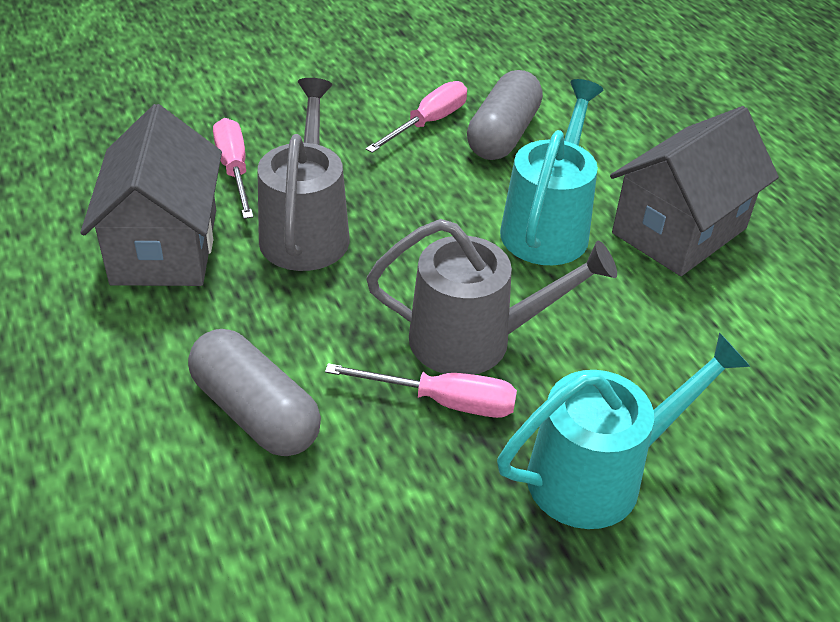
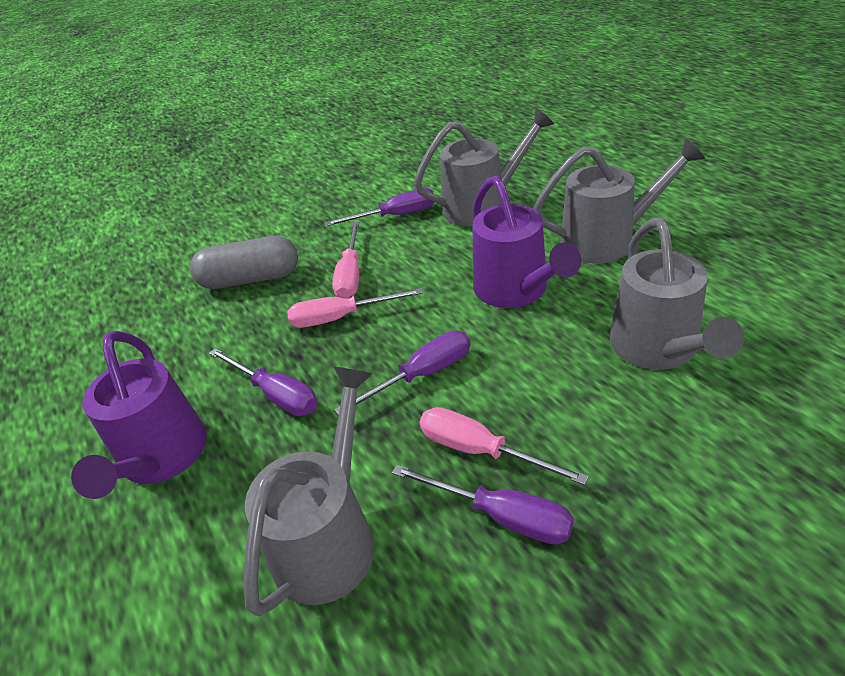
grey capsule: [188,329,321,456] [467,70,543,160] = 2 -> [190,236,298,289] = 1
grey house: [80,104,222,286] [610,106,779,276] = 2 -> none = 0
grey watering can: [257,78,350,271] [366,219,617,375] = 2 -> [243,366,375,616] [414,107,554,226] [533,138,705,263] [610,218,744,370] = 4
purple screwdriver: none = 0 -> [209,348,318,416] [324,188,435,226] [334,331,470,415] [392,465,574,545] = 4
purple watering can: none = 0 -> [71,331,207,499] [472,175,581,308] = 2
turquoise watering can: [497,332,751,529] [500,79,603,265] = 2 -> none = 0

